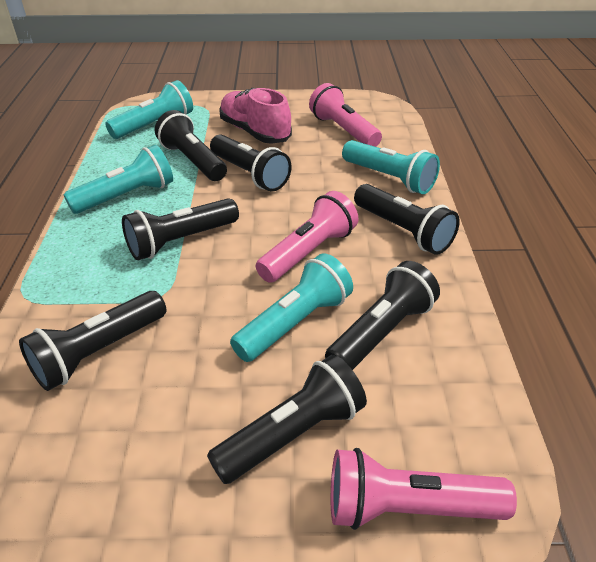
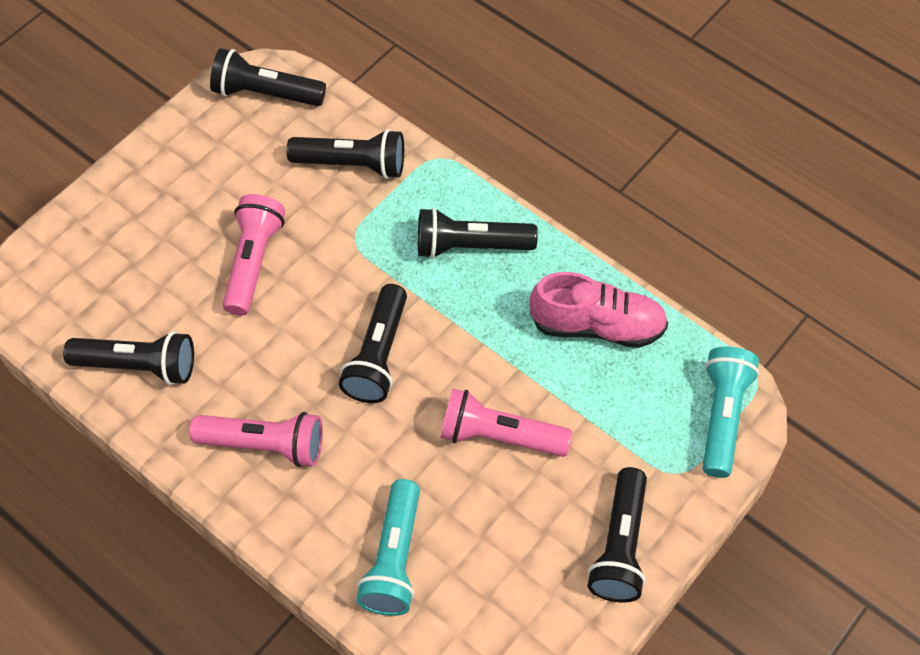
black flashlight: [19,291,166,391] [122,198,239,260] [155,110,227,181] [207,355,367,484] [210,135,291,191] [325,261,440,370] [354,184,460,255] = 7 -> [63,331,194,385] [210,48,326,106] [287,129,404,179] [339,284,407,403] [418,208,538,259] [588,467,647,603] = 6
turquoise flashlight: [63,145,173,214] [105,80,193,139] [230,253,353,362] [342,140,440,194] = 4 -> [356,479,420,616] [702,346,759,478] = 2

